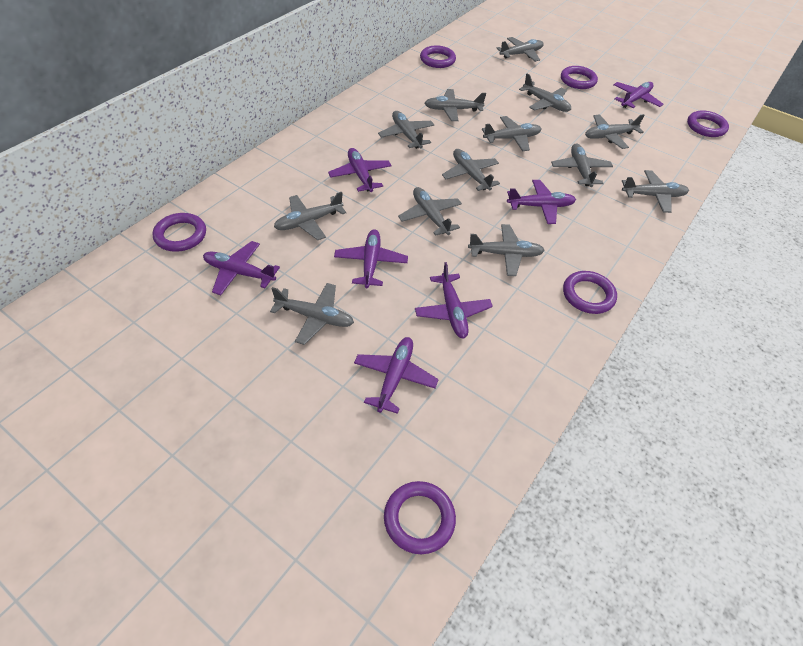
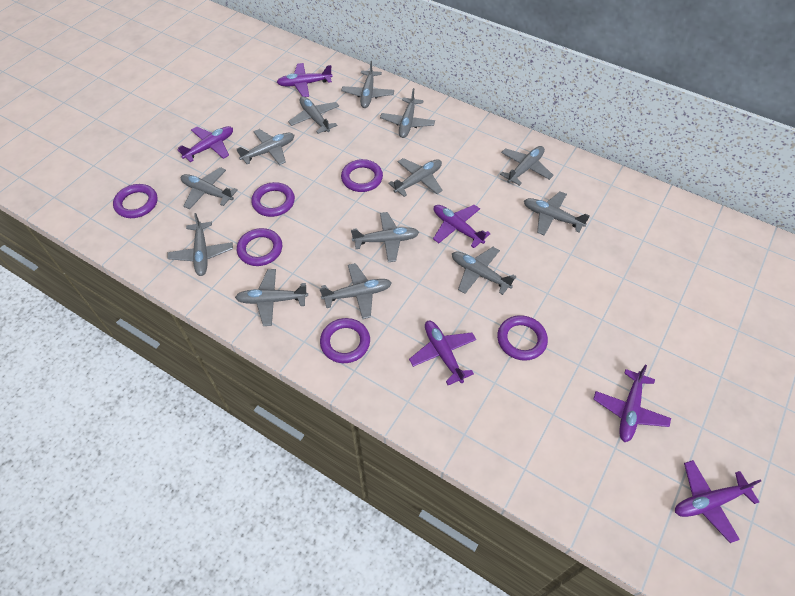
purple plane: [203,241,280,295] [328,148,392,192] [334,229,408,288] [354,337,439,414] [415,262,493,338] [507,180,576,224] [613,82,663,108] = 7 -> [178,126,233,162] [277,63,333,97] [409,321,476,385] [433,205,491,248] [594,365,671,442] [675,460,761,543] = 6

